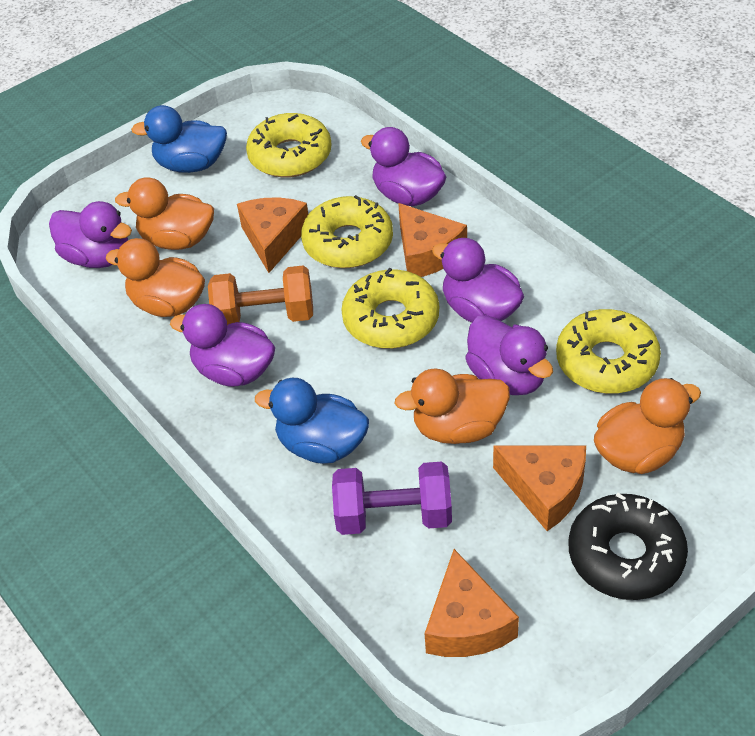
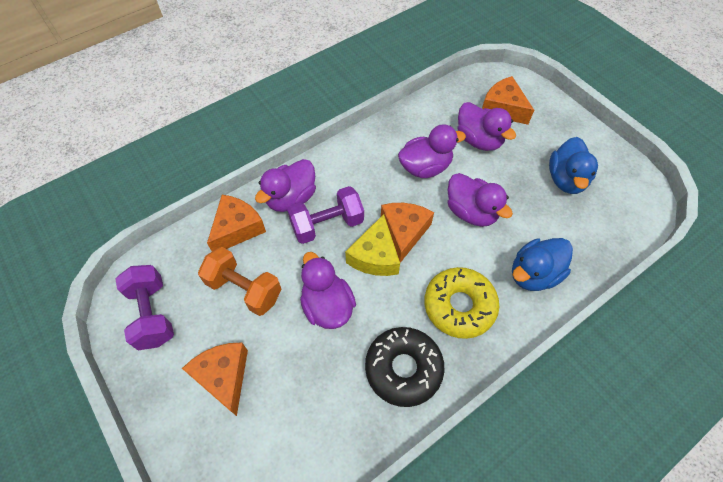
orange duck: [106,238,205,317] [115,177,214,250] [394,368,510,444] [594,378,701,474] = 4 -> none = 0
purple dumbbell: [332,462,452,535] = 1 -> [115,265,174,350] [287,186,364,244] = 2
yellow cheese: none = 0 -> [345,214,400,276] = 1
yellow donut: [246,113,332,178] [301,195,393,268] [341,268,439,349] [556,309,661,394] = 4 -> [424,267,499,339] = 1

